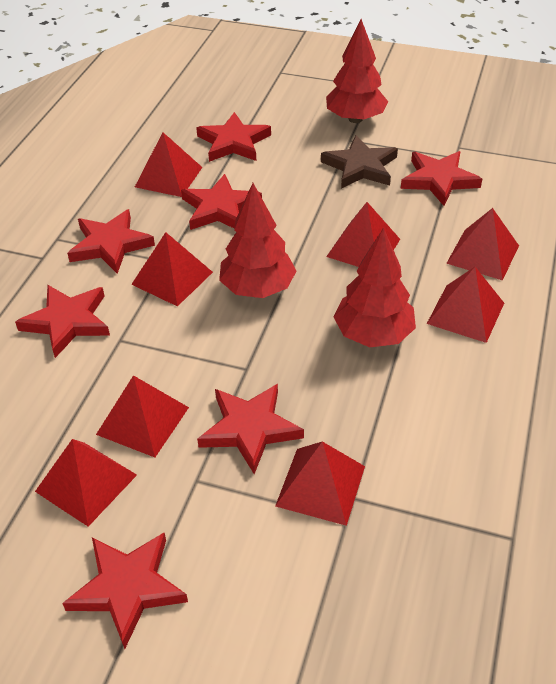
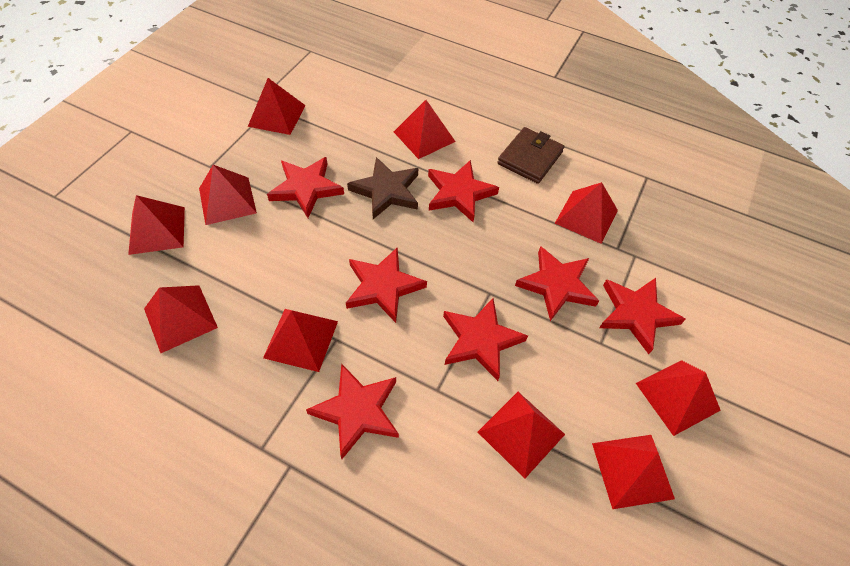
brown wallet: none = 0 -> [497,127,564,184] = 1
red pyramid: [35,439,137,527] [96,375,189,457] [131,232,213,307] [135,132,202,197] [275,441,365,526] [326,202,400,267] [427,267,504,343] [446,208,519,280] = 8 -> [128,195,185,255] [144,285,218,353] [199,165,257,225] [248,78,306,135] [263,309,338,372] [394,100,456,159] [478,392,565,478] [555,182,618,244] [592,435,675,509] [636,360,721,436] = 10
red tree: [219,183,296,298] [326,19,388,123] [334,228,416,347] = 3 -> none = 0

